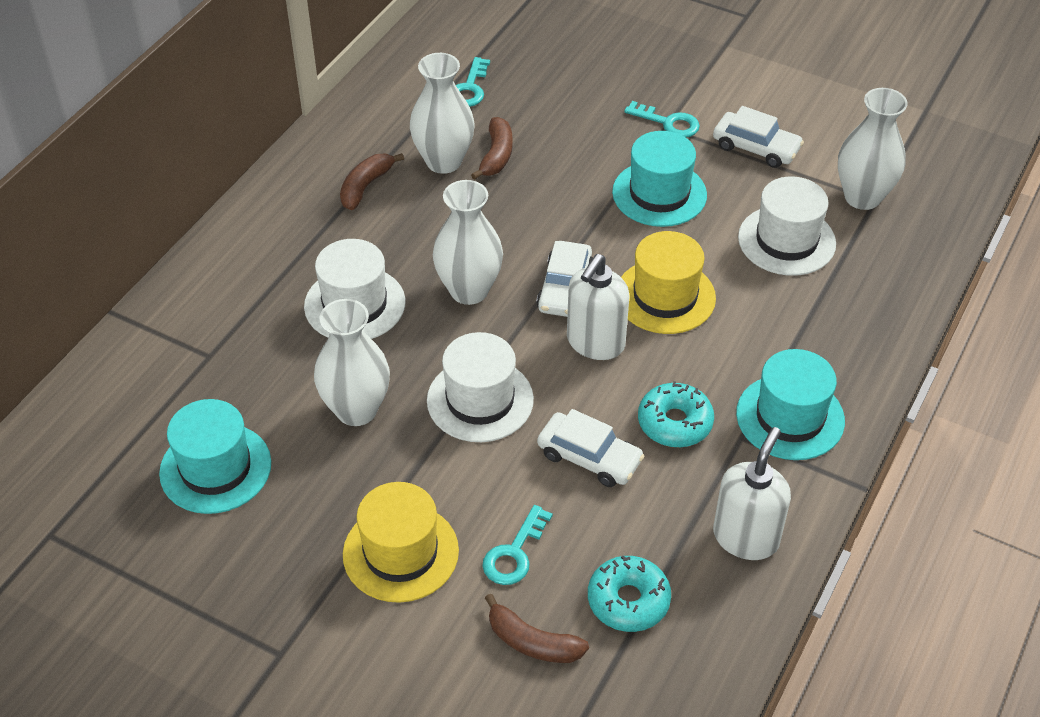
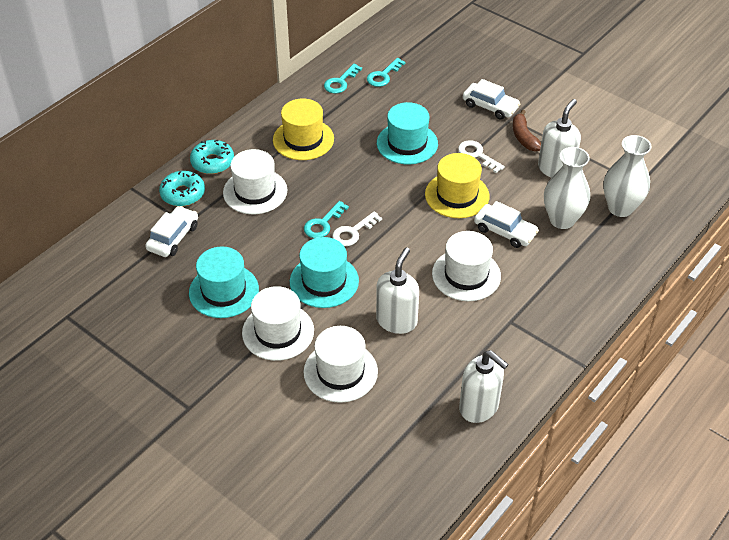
brown banana: [340,153,404,210] [471,117,513,180] [485,594,589,663] = 3 -> [512,110,541,152] = 1
white hat: [304,239,405,339] [427,332,534,442] [738,177,836,276] = 3 -> [223,149,287,214] [242,286,314,361] [303,326,378,403] [432,231,501,301] = 4
white key: none = 0 -> [332,212,382,246] [458,140,505,173] = 2
white soap dispenser: [567,254,630,360] [713,427,791,560] = 2 -> [376,247,419,334] [459,350,509,423] [538,99,581,178] = 3
white vase: [314,299,390,426] [410,53,475,174] [433,180,503,305] [838,88,908,210] = 4 -> [544,147,590,229] [603,135,652,217] = 2

